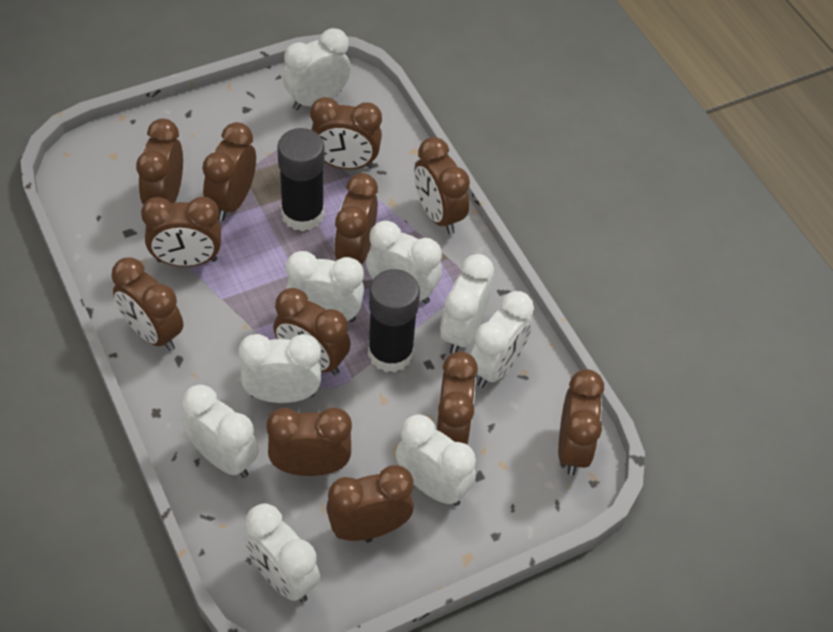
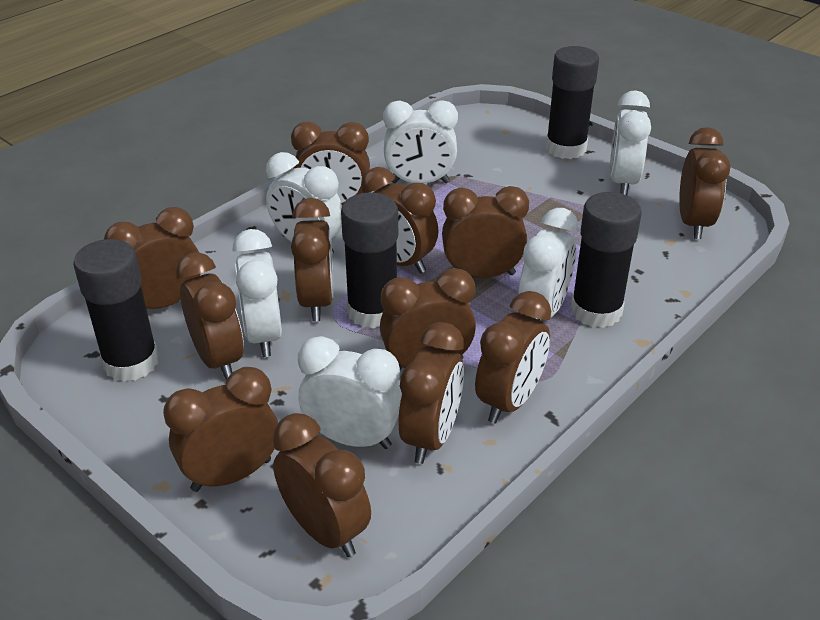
black glue stick: [277,128,325,231] [368,269,420,372] = 2 -> [73,239,159,382] [341,192,398,328] [546,46,599,159] [571,192,642,328] = 4
white clock: [182,385,259,478] [239,334,321,403] [244,503,320,602] [283,28,351,110] [286,251,364,322] [366,221,442,304] [395,414,476,506] [440,254,494,354] [470,291,534,388] = 9 -> [233,229,282,357] [266,152,342,254] [298,336,402,449] [383,100,458,183] [518,208,578,320] [610,90,651,195] = 6

